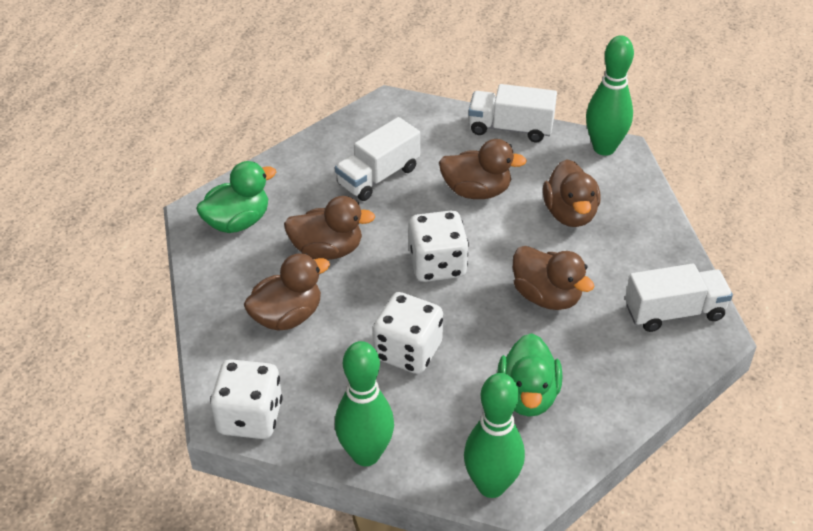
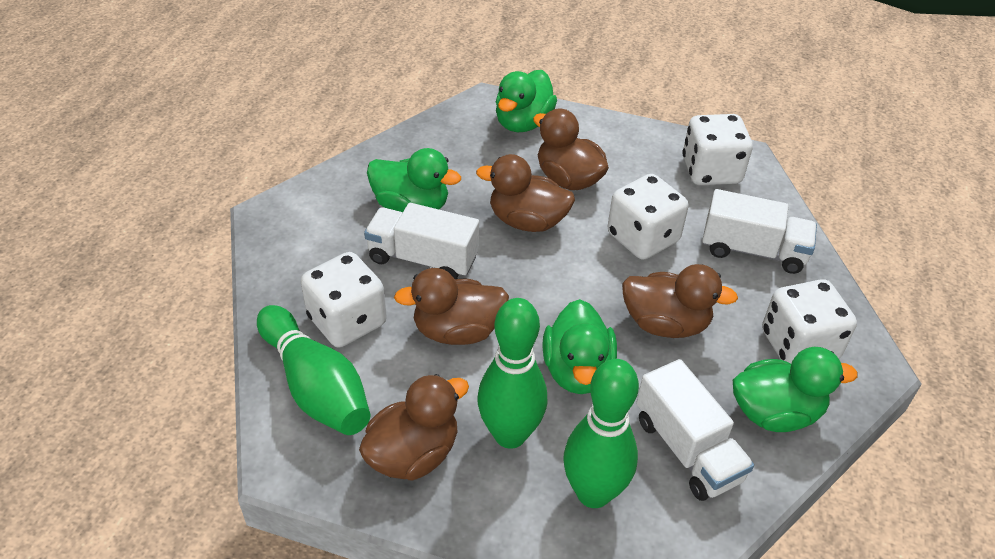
green duck: [196,161,276,233] [497,333,562,417] = 2 -> [367,148,461,212] [496,70,557,132] [542,299,617,394] [733,347,858,432] = 4
white dice: [210,359,282,439] [373,292,443,374] [409,210,469,282] = 3 -> [301,252,387,347] [608,174,689,260] [682,114,752,185] [762,279,857,364] = 4

